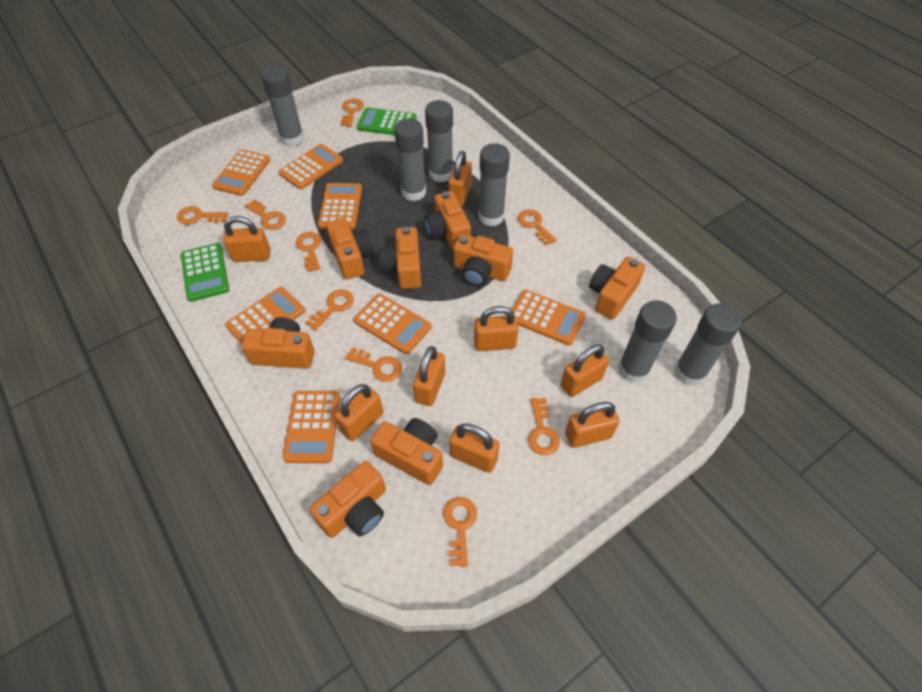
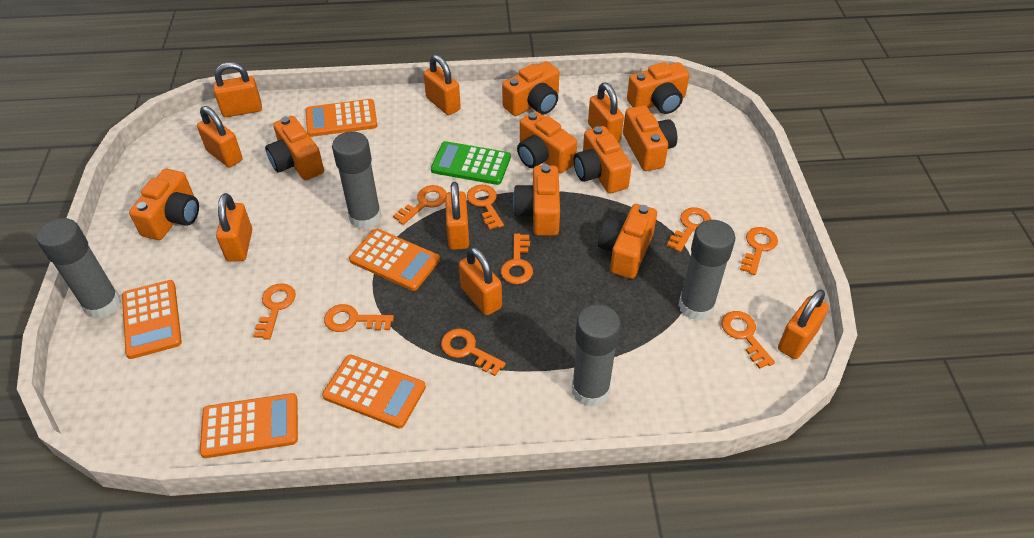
green calculator: [181,243,229,302] [357,107,417,135] = 2 -> [431,141,511,185] = 1
grey glue stick: [261,66,304,147] [394,119,426,201] [425,100,453,182] [478,143,510,226] [618,300,677,383] [674,303,742,386] = 6 -> [37,218,121,319] [332,131,382,230] [572,304,621,407] [678,220,735,321] = 4
orange calculator: [212,149,271,196] [225,287,305,344] [278,144,343,189] [283,391,340,463] [318,183,362,229] [353,294,431,354] [512,290,586,345] = 7 -> [122,280,182,359] [199,393,298,458] [306,99,377,137] [322,355,426,429] [349,229,440,291] = 5
orange camera: [242,317,315,369] [309,461,386,538] [326,218,374,280] [370,418,443,485] [380,227,421,289] [425,191,471,250] [454,234,513,286] [589,257,645,320] = 8 -> [129,169,199,240] [265,116,324,180] [502,61,559,116] [513,165,560,236] [517,111,577,173] [574,126,632,193] [598,204,657,279] [623,106,677,171] [627,62,689,114] = 9

